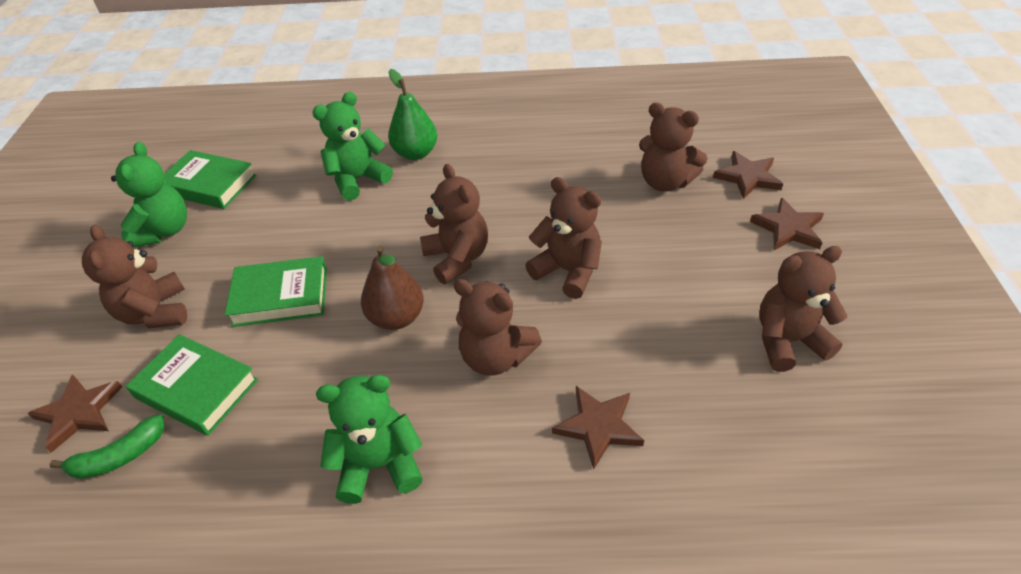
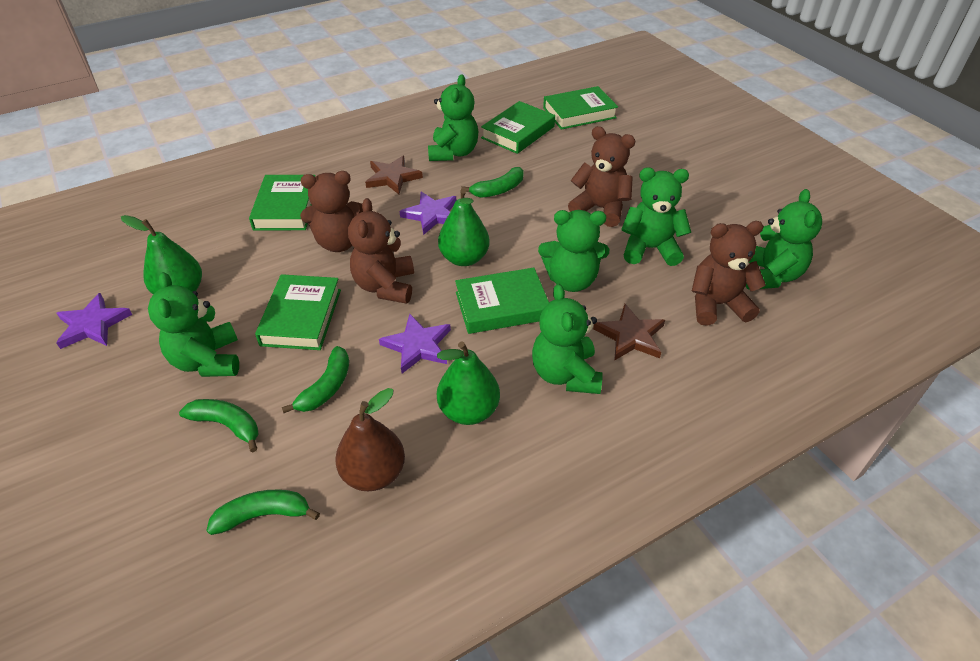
brown star: [27,374,122,453] [552,386,644,469] [713,151,783,199] [750,197,824,250] = 4 -> [365,156,423,194] [593,304,665,361] = 2
brown teddy bear: [82,225,187,328] [420,164,488,284] [454,279,542,375] [525,177,602,299] [639,102,708,192] [759,246,847,372] = 6 -> [300,171,363,252] [348,198,414,304] [568,126,636,227] [692,221,766,326] = 4
green banana: [50,414,165,479] = 1 -> [179,399,259,452] [206,490,320,535] [282,346,349,413] [461,167,524,198] = 4
green book: [126,334,258,436] [164,150,256,209] [225,256,327,327] = 3 -> [249,175,315,231] [255,274,341,350] [455,268,549,334] [481,101,555,154] [543,86,618,130] = 5
green pear: [388,69,437,160] = 1 -> [121,215,202,294] [437,341,500,425] [438,189,490,266] = 3
green teddy bear: [111,142,187,248] [312,92,393,201] [316,375,423,504] = 3 -> [148,272,239,377] [428,74,478,161] [532,284,603,394] [538,210,609,292] [621,167,691,266] [746,189,822,290] = 6
purple star: none = 0 -> [56,293,132,349] [379,314,451,373] [400,192,456,235] = 3

